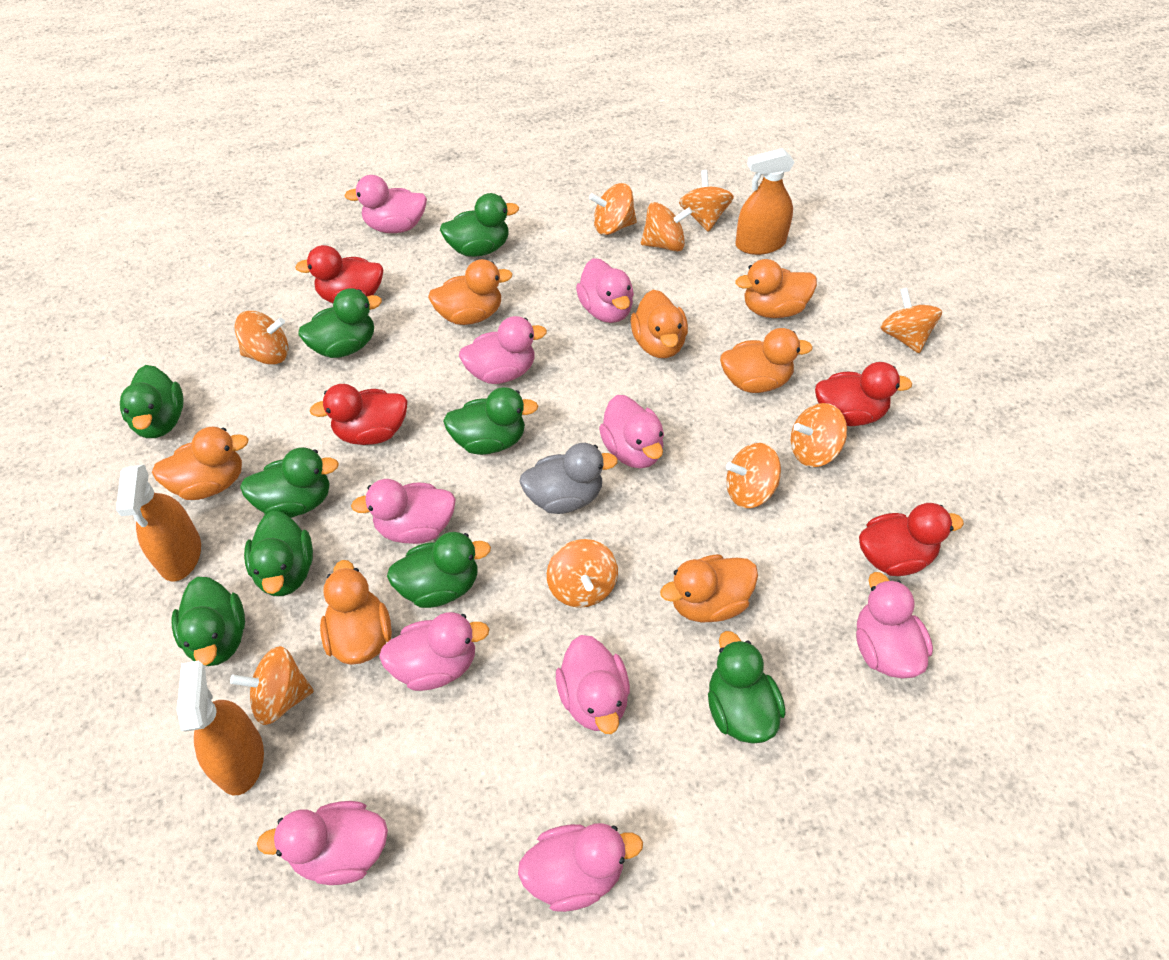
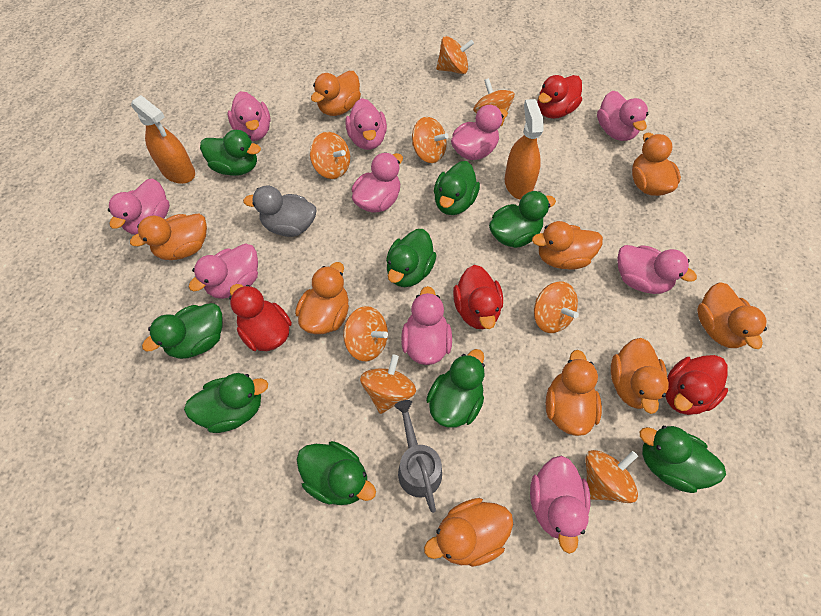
grey watering can: none = 0 -> [394,400,442,513] = 1
orange duck: [152,427,249,500] [320,560,392,665] [428,259,512,325] [631,290,688,358] [660,554,758,623] [720,328,813,393] [735,259,817,318] = 7 -> [130,213,207,260] [295,262,349,334] [311,71,361,116] [424,498,513,567] [532,221,603,270] [546,350,602,436] [611,338,669,414] [632,133,681,196] [697,282,767,349] = 9
orange spinning top: [230,646,314,725] [235,311,288,365] [547,539,618,608] [589,183,637,235] [641,202,692,252] [679,170,734,232] [726,443,781,508] [791,403,847,467] [881,288,942,353] = 9 -> [310,132,350,179] [343,306,388,361] [360,355,416,414] [412,117,449,163] [436,36,474,74] [473,78,515,126] [534,281,579,333] [585,450,638,503] = 8
orange spray bottle: [116,465,201,582] [177,661,264,795] [735,148,794,255] = 3 -> [131,95,195,184] [505,99,544,200] = 2

